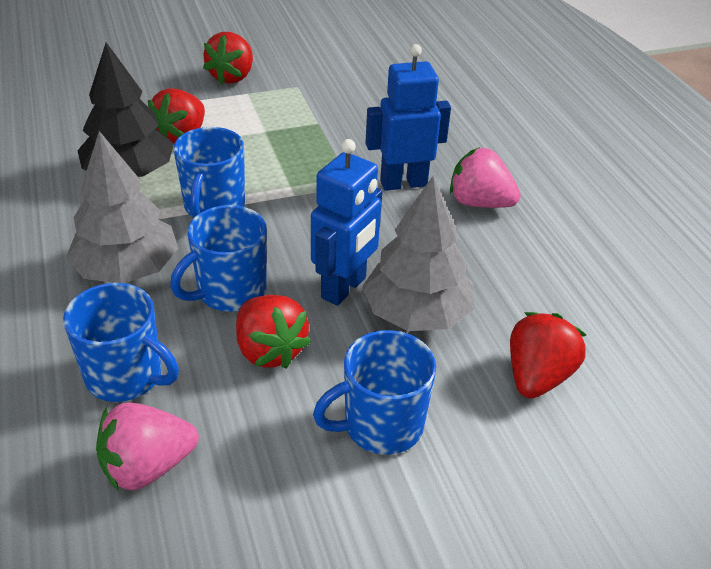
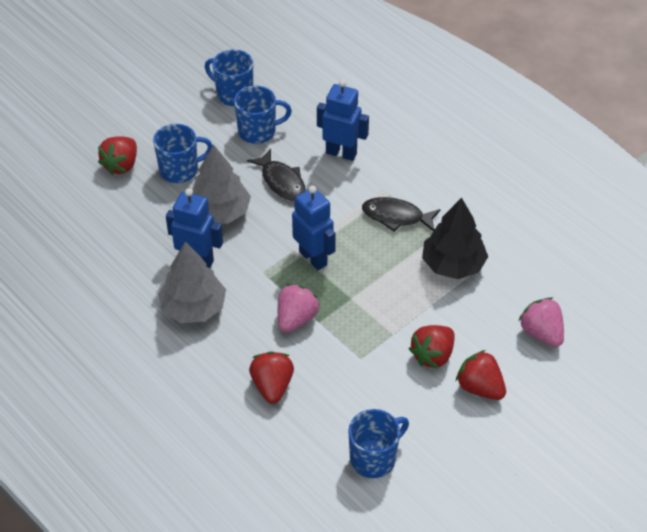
black fish: none = 0 -> [247,149,306,201] [362,197,441,232] = 2
blue robot: [311,139,382,306] [366,44,451,191] = 2 -> [166,188,223,268] [292,186,336,270] [317,79,369,161] = 3

